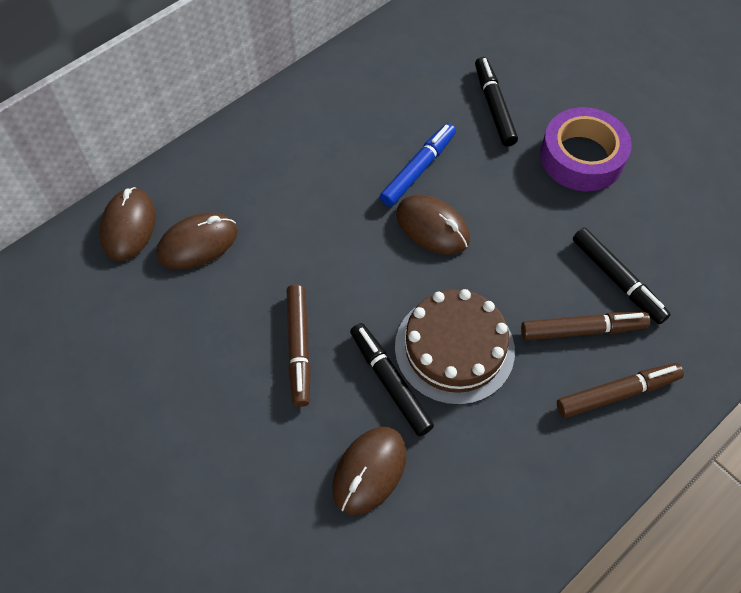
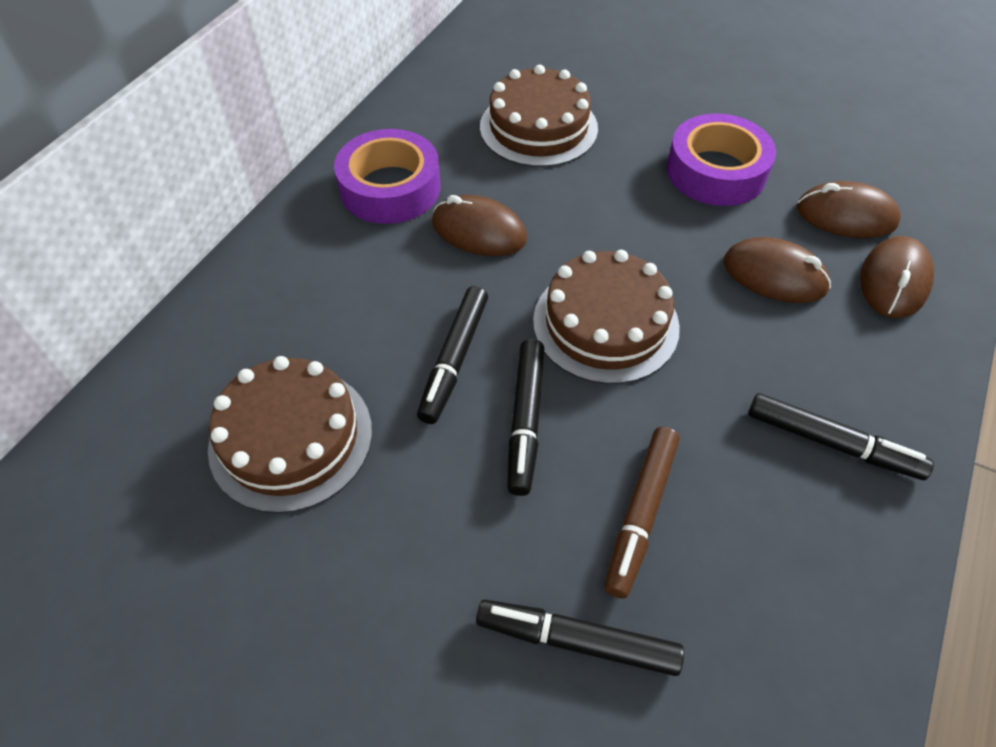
black marker: [350,323,434,436] [475,57,518,147] [573,228,671,324] = 3 -> [417,286,488,424] [476,600,684,676] [507,339,544,496] [748,393,934,480] = 4
blue marker: [380,123,456,207] = 1 -> none = 0
brown cake: [395,289,515,405] = 1 -> [208,356,372,513] [480,65,598,167] [533,250,680,384] = 3
brown marker: [287,284,311,407] [521,312,650,340] [557,363,684,418] = 3 -> [604,427,679,599] = 1
purple tape: [540,107,632,191] = 1 -> [334,129,441,224] [667,113,776,206] = 2

